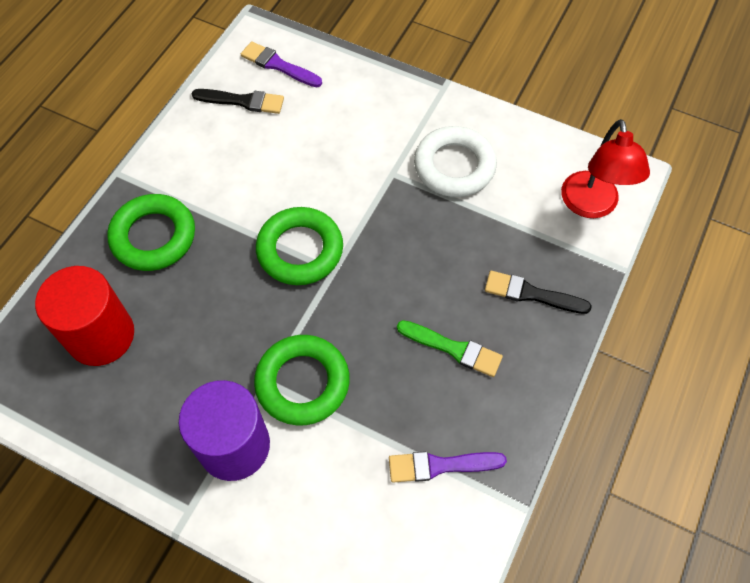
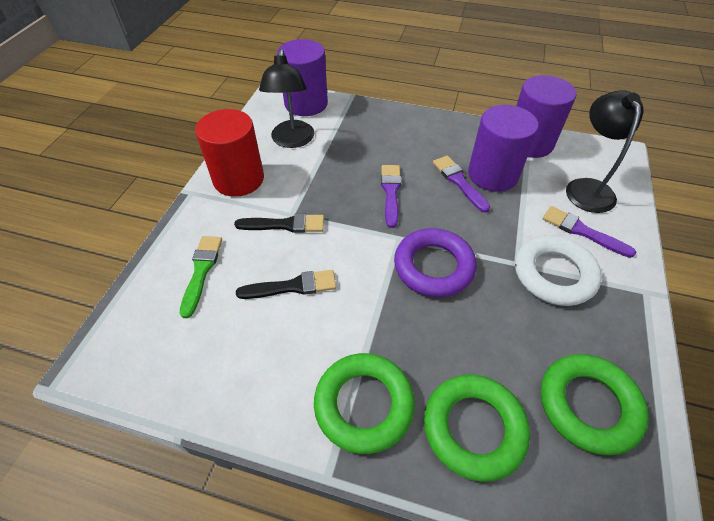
black lamp: none = 0 -> [259,49,314,148] [566,90,643,213] = 2
purple brush: [241,41,322,87] [389,451,507,483] = 2 -> [381,165,401,228] [433,156,490,213] [543,206,636,258] = 3
purple cylinder: [178,380,270,481] = 1 -> [277,39,328,116] [468,105,539,192] [516,75,576,158] = 3
purple ring: none = 0 -> [394,228,477,297] = 1
red lamp: [561,119,650,218] = 1 -> none = 0

